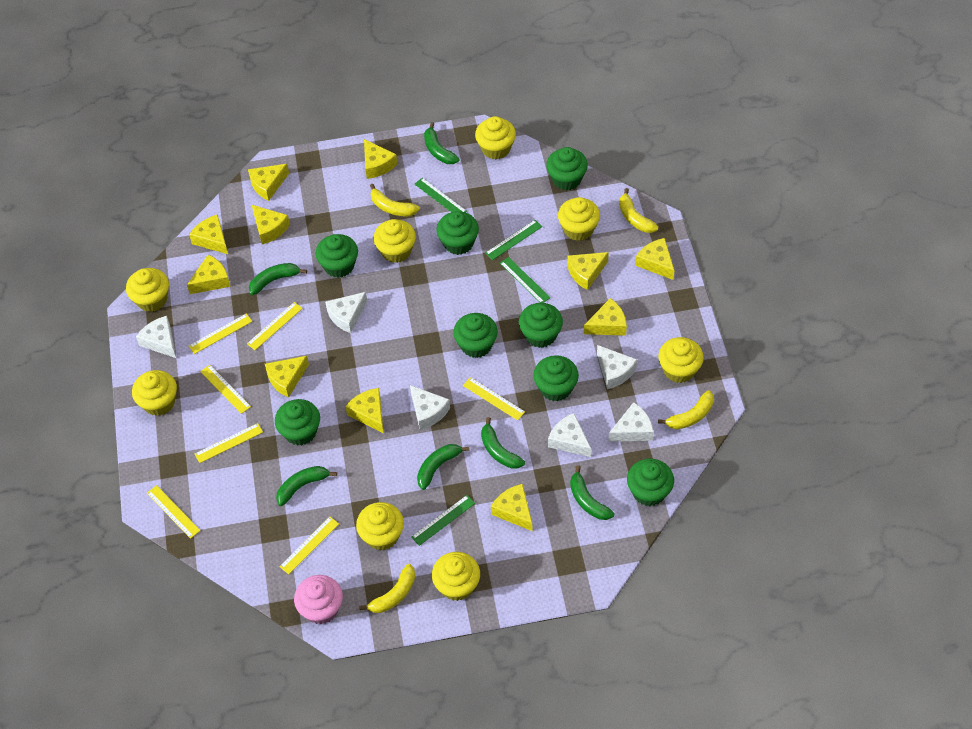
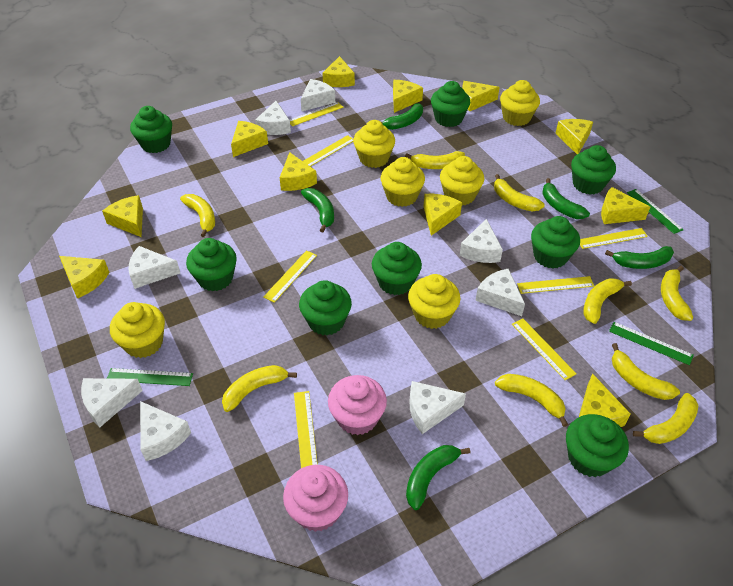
green banana: [249,263,307,295] [276,466,337,506] [417,444,470,490] [424,122,460,164] [481,417,525,469] [570,465,615,520] = 6 -> [301,188,334,233] [381,103,423,130] [406,445,470,510] [542,178,590,219] [605,246,674,269] = 5
green ruler: [411,495,475,546] [414,178,467,212] [485,220,542,260] [500,257,551,303] = 4 -> [107,368,193,386] [609,322,694,365] [627,189,684,234] = 3
pink cupcake: [294,575,343,624] = 1 -> [283,465,348,532] [328,375,387,435] = 2
white cheese: [136,316,176,358] [325,292,367,333] [410,385,450,430] [548,413,591,457] [597,345,637,389] [608,402,653,442] = 6 -> [81,378,143,428] [129,246,180,289] [140,401,191,461] [255,101,291,135] [301,79,335,111] [409,381,466,434] [459,219,503,263] [475,268,525,316] = 8
yellow banana: [359,564,415,613] [370,184,420,216] [619,188,658,233] [658,390,714,429] = 4 -> [180,194,215,237] [222,365,297,412] [405,151,465,169] [494,174,545,211] [495,374,568,427] [583,278,632,324] [612,343,680,400] [633,393,699,444] [661,266,693,321] = 9
yellow cupcake: [126,268,169,312] [132,370,177,416] [356,502,404,550] [374,219,416,263] [432,552,480,601] [475,116,516,160] [558,197,600,241] [658,337,704,383] = 8 -> [110,302,165,358] [353,120,395,168] [381,157,425,207] [408,274,460,329] [440,156,484,206] [500,80,540,126] = 6

